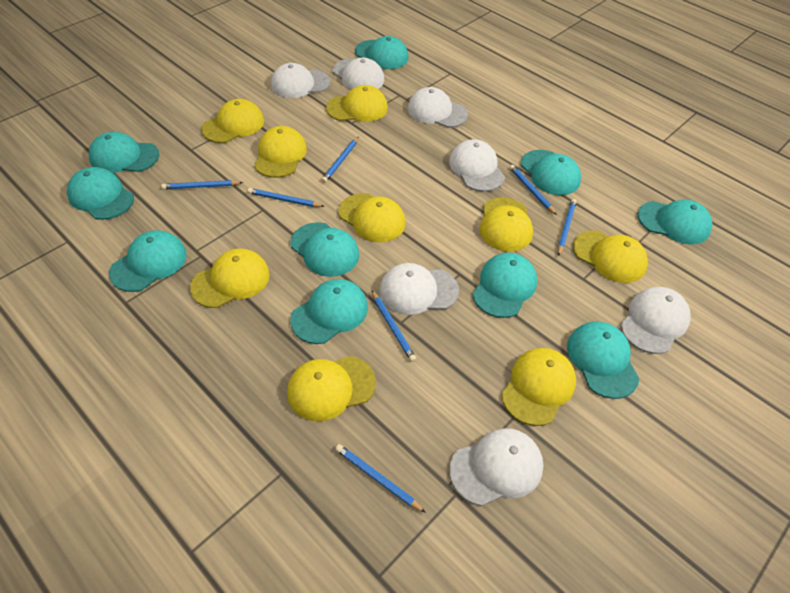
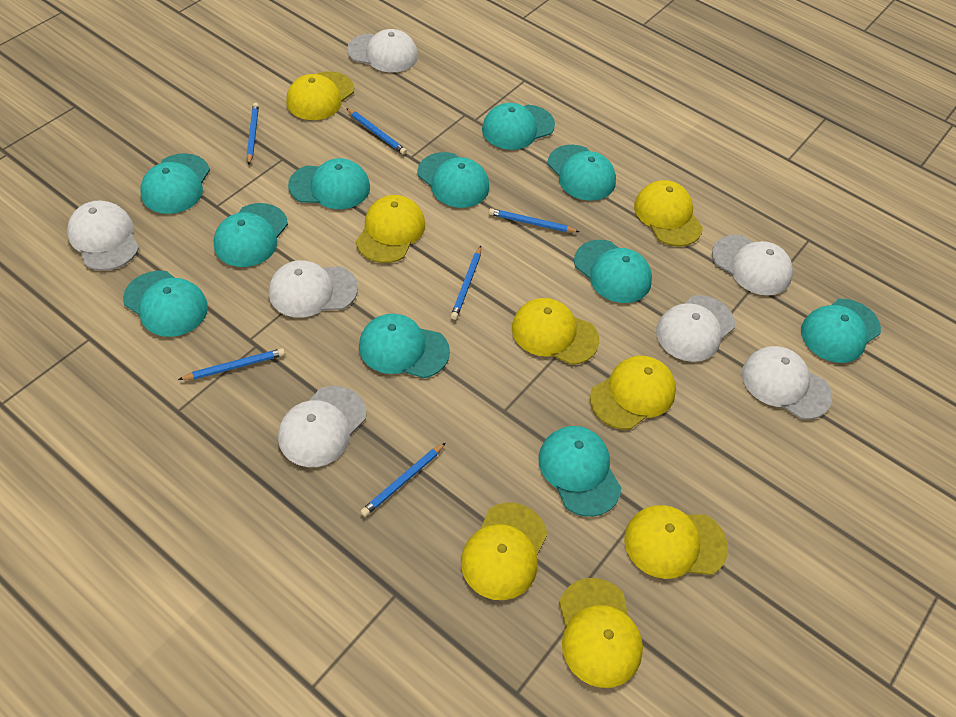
blue pencil: [161,180,243,190] [248,188,325,207] [322,136,359,183] [335,444,426,513] [371,290,416,362] [510,165,557,215] [558,199,577,256] = 7 -> [178,348,285,380] [247,103,259,165] [346,108,407,155] [361,443,446,516] [451,246,481,320] [489,208,580,232] = 6
turquoise cap: [67,167,134,220] [89,132,159,173] [109,230,187,292] [290,222,359,277] [290,279,368,344] [355,36,409,69] [472,253,537,318] [521,150,581,195] [567,321,639,399] [638,199,712,244] = 10 -> [123,271,208,337] [140,153,210,214] [214,203,288,267] [288,158,370,209] [359,314,450,378] [418,152,490,208] [482,103,555,150] [539,426,621,517] [548,145,616,201] [574,240,652,303] [801,299,881,363] = 11
yellow cap: [190,249,270,308] [201,99,264,143] [254,126,307,178] [287,356,376,421] [326,85,388,122] [338,193,406,242] [479,197,533,252] [501,348,576,426] [573,230,648,283] = 9 -> [286,71,354,120] [356,195,425,263] [461,503,547,600] [512,298,599,365] [559,578,643,688] [590,356,676,430] [624,505,728,579] [634,180,703,246] = 8

